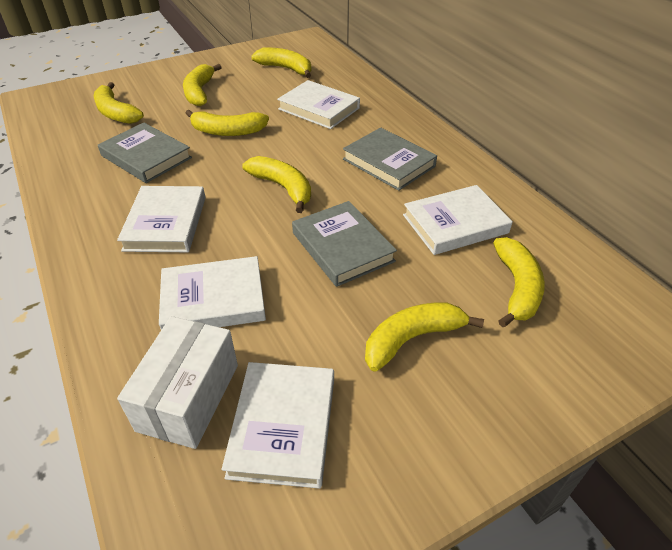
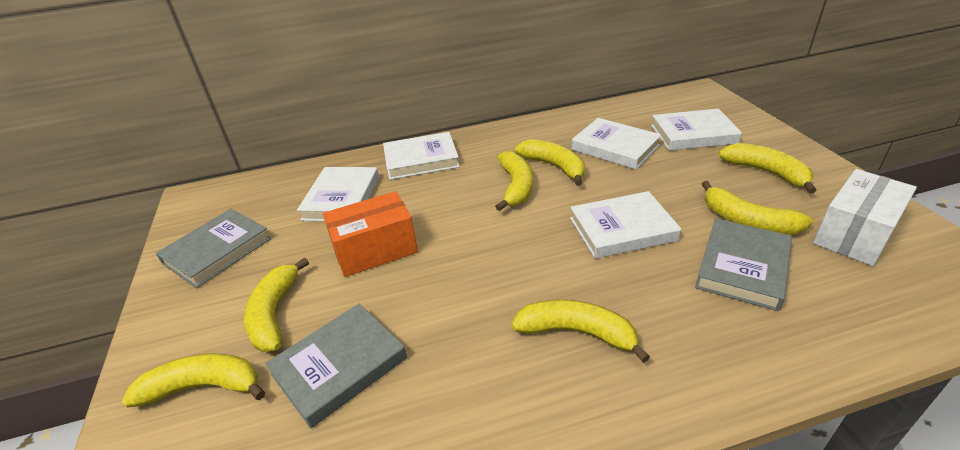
orange box: none = 0 -> [323,191,418,277] = 1

